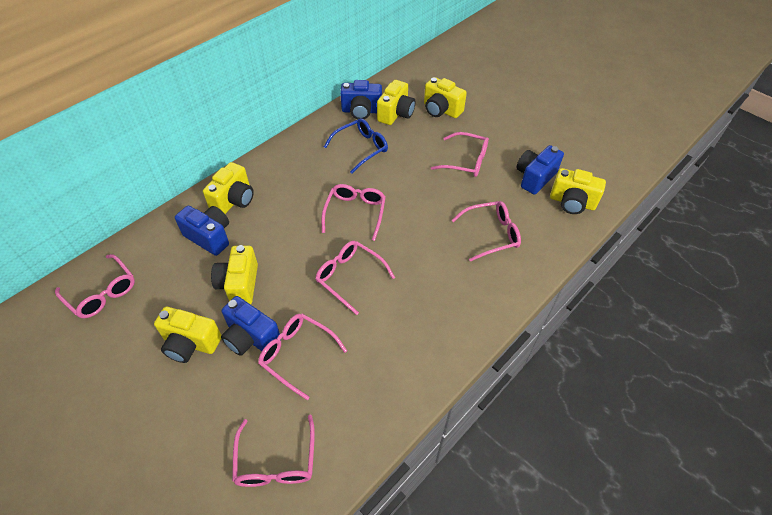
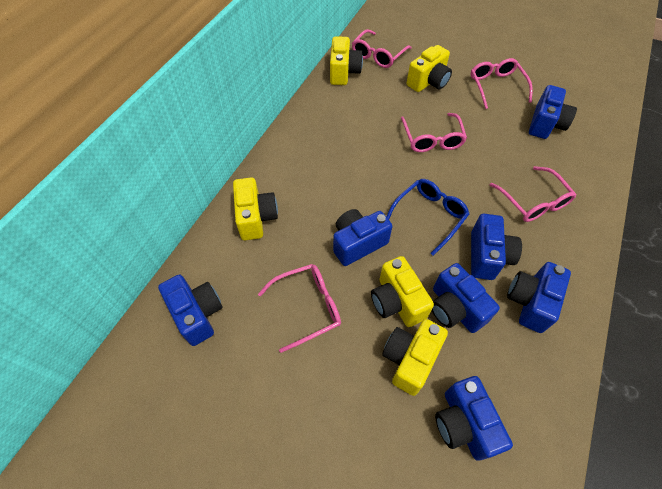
blue camera: [175,206,229,256] [221,296,280,356] [340,80,382,119] [516,145,564,195] = 4 -> [158,275,223,346] [333,209,392,266] [432,263,500,333] [435,376,513,461] [471,214,522,280] [507,262,571,333] [529,85,577,139] = 7
pink glasses: [55,254,135,318] [232,414,315,487] [258,314,347,400] [315,241,395,315] [322,184,386,241] [431,132,489,177] [452,201,521,262] = 7 -> [258,264,341,353] [352,29,412,68] [401,113,467,152] [471,58,533,109] [490,166,576,222] = 5
yellow camera: [154,307,221,363] [203,162,254,214] [211,245,258,305] [377,80,415,125] [424,77,467,118] [550,168,606,214] = 6 -> [233,178,278,241] [330,36,363,85] [371,256,434,327] [382,319,448,396] [407,45,452,92] = 5

